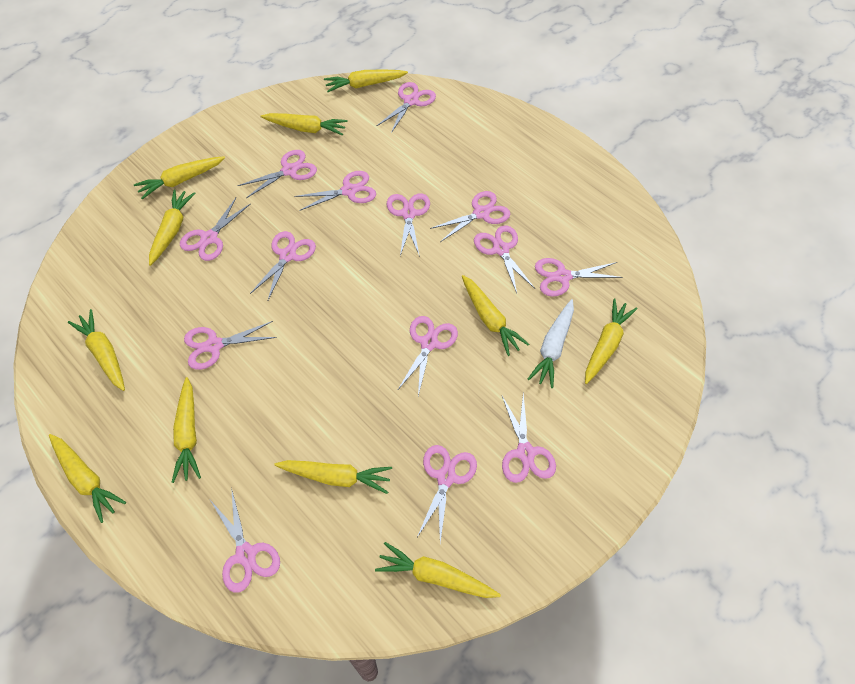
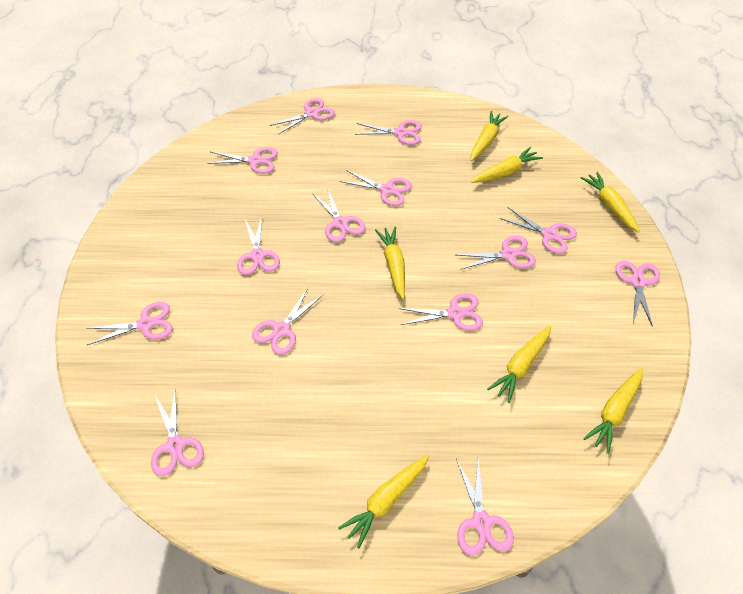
white carrot: [528,299,574,388] = 1 -> none = 0
yellow carrot: [49,434,126,523] [68,309,125,391] [134,156,225,199] [149,190,195,266] [172,377,201,483] [260,113,348,136] [274,460,392,494] [324,70,408,92] [375,542,501,598] [462,275,529,356] [585,299,637,384] = 11 -> [338,455,429,548] [375,227,405,299] [471,111,508,161] [471,147,543,183] [487,326,551,403] [581,172,640,233] [583,368,643,454] = 7

